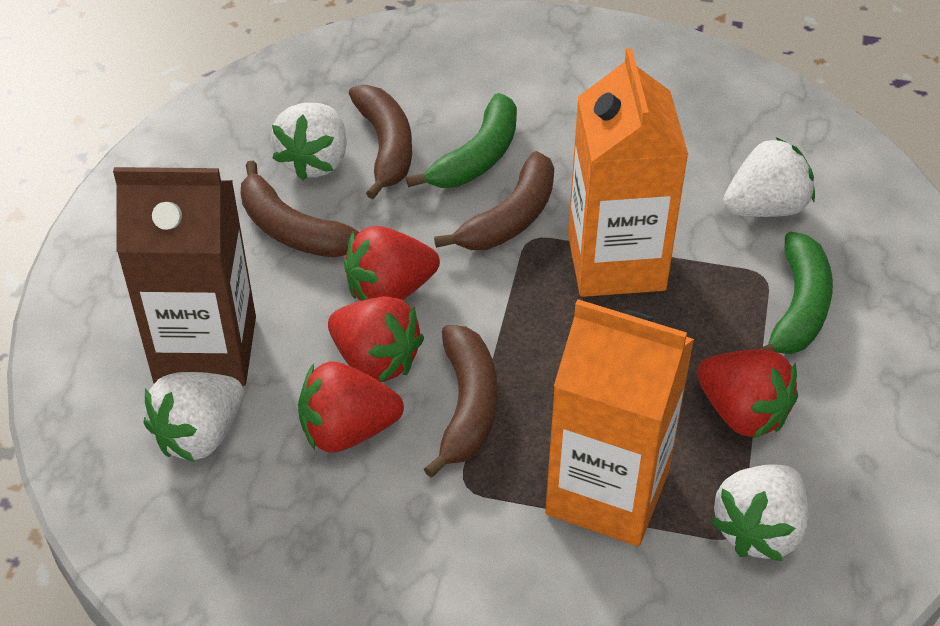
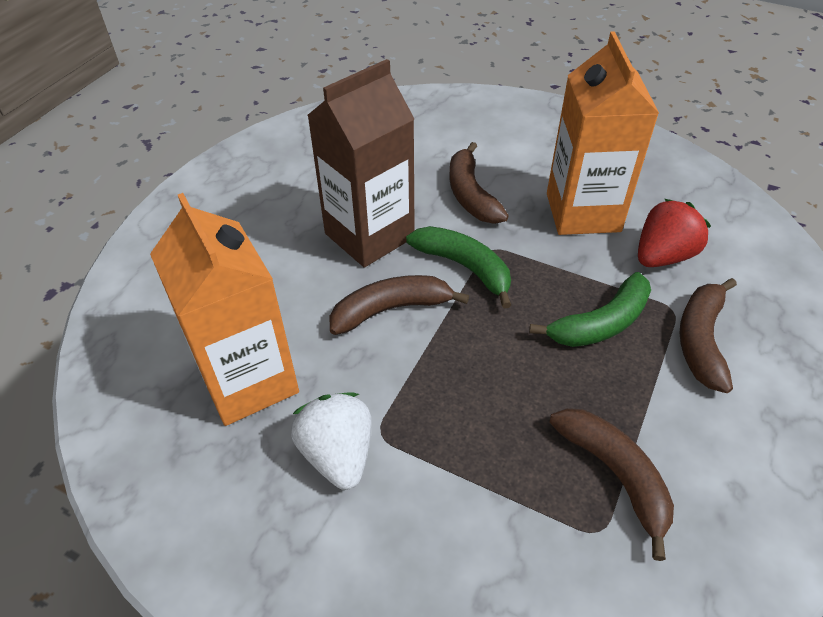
red strawberry: [298,362,404,452] [328,296,424,382] [344,226,440,301] [697,349,798,439] = 4 -> [638,199,711,267] = 1
white strawberry: [144,372,243,462] [271,103,347,181] [711,464,809,561] [723,137,815,217] = 4 -> [291,393,372,490] = 1

